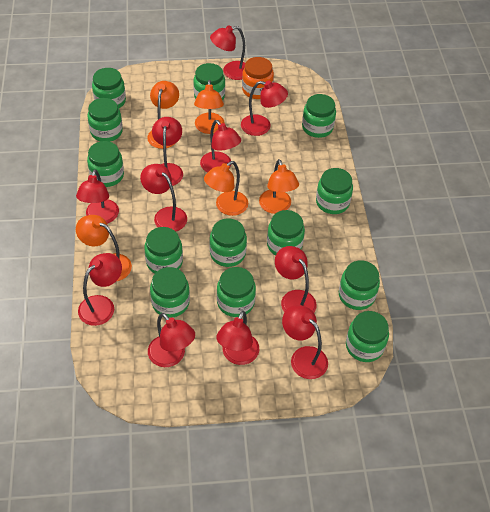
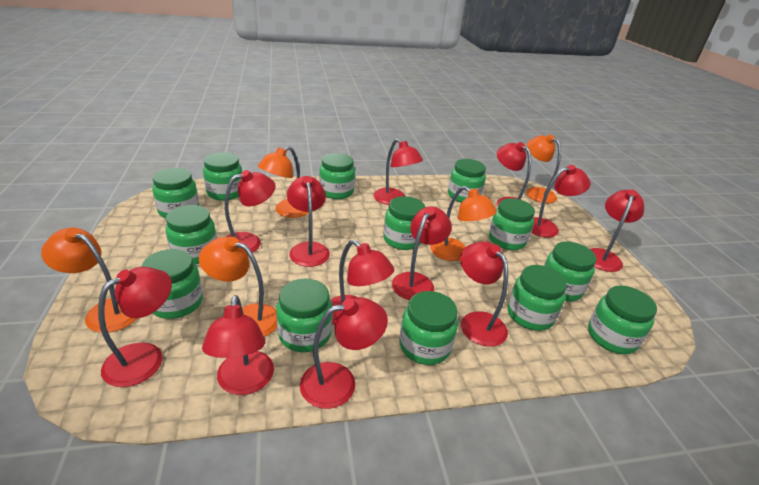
orange jar: [242,57,274,99] = 1 -> none = 0
red lamp: [76,169,119,224] [78,253,122,326] [140,164,187,231] [148,313,195,367] [152,117,183,186] [200,120,241,173] [210,25,245,80] [216,311,259,365] [241,81,288,136] [275,246,317,313] [282,305,328,379] = 11 -> [98,267,172,387] [202,295,274,395] [225,170,276,253] [287,176,330,267] [300,297,388,409] [331,240,394,325] [373,139,423,205] [392,207,452,300] [460,241,508,347] [497,142,531,206] [531,165,591,238] [590,190,644,272] = 12

